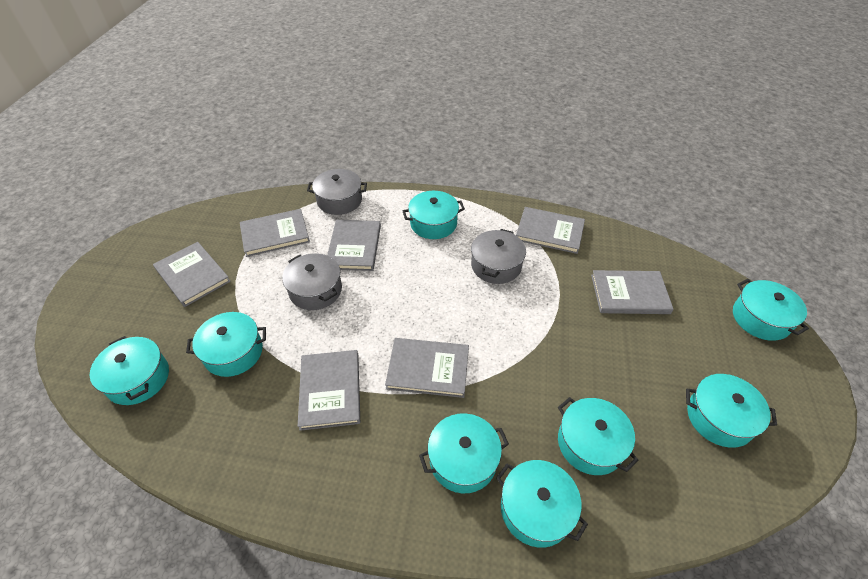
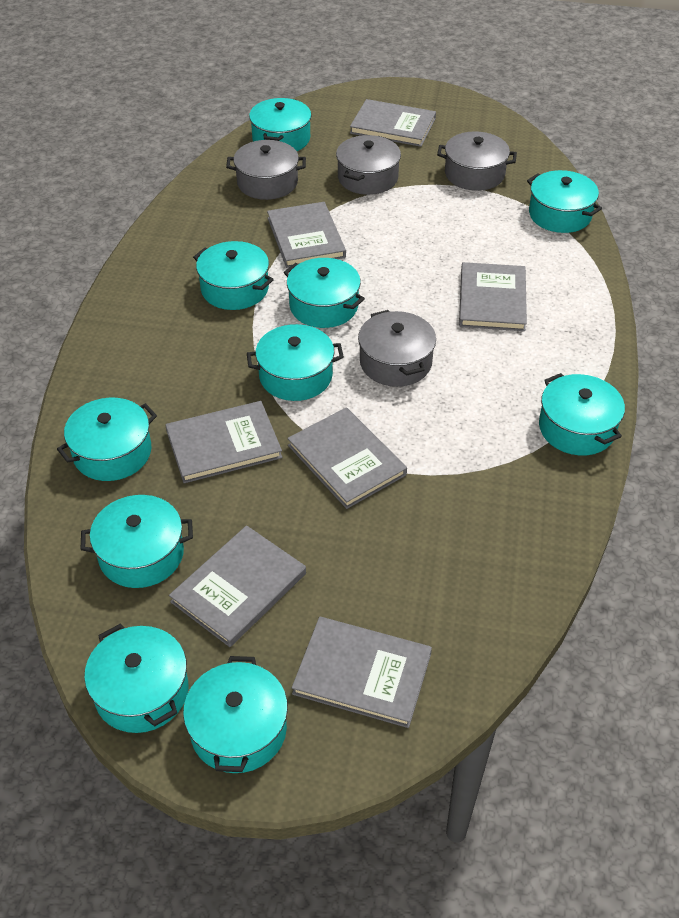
grey pot: [282,253,342,310] [307,169,367,215] [471,229,526,284] = 3 -> [226,140,306,200] [336,135,401,195] [358,310,436,387] [437,131,517,191] = 4
turquoise pot: [89,336,169,405] [186,312,266,377] [403,191,465,239] [419,413,509,493] [496,460,588,548] [558,397,638,475] [686,374,777,447] [733,279,809,341] = 8 -> [57,398,157,481] [81,495,193,588] [84,624,188,733] [183,656,288,773] [193,241,274,310] [247,324,344,401] [249,98,311,151] [284,258,365,328] [527,170,602,233] [539,373,625,455] = 10

